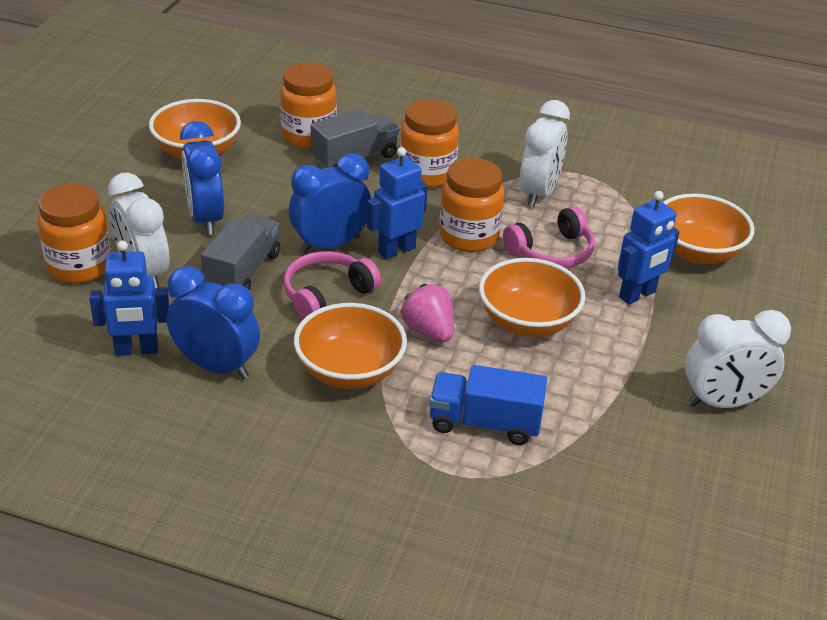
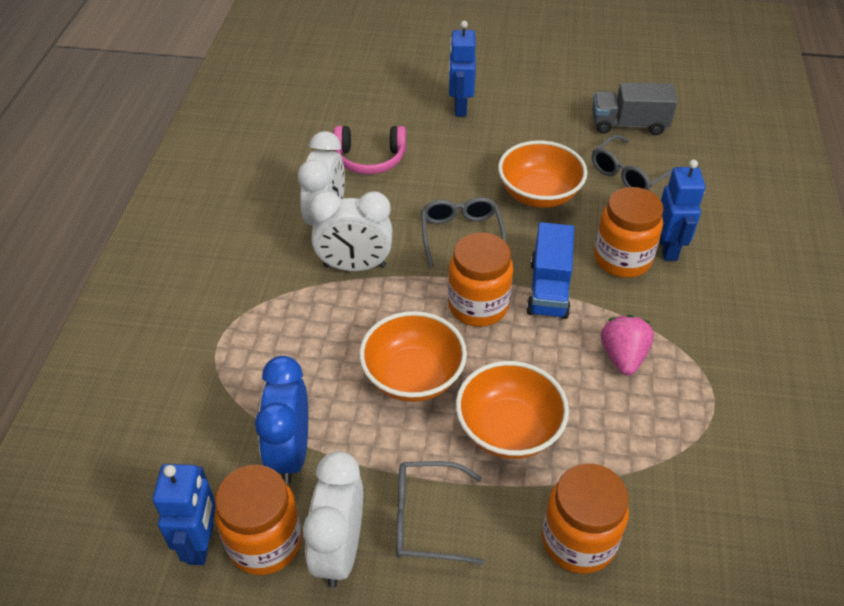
blue clock: [167,266,260,379] [180,121,224,235] [289,153,371,254] = 3 -> [255,356,308,484] = 1
grey glasses: none = 0 -> [396,461,484,565] [421,197,506,267] [592,135,673,191] = 3
grey truck: [201,214,280,291] [311,109,399,168] = 2 -> [592,83,677,135] = 1
orange bowl: [149,99,241,159] [294,303,407,389] [479,258,586,337] [663,193,754,264] = 4 -> [359,311,467,402] [456,361,569,459] [498,141,588,208] = 3
pink headphones: [284,251,381,319] [503,206,595,268] = 2 -> [334,126,406,174] = 1

